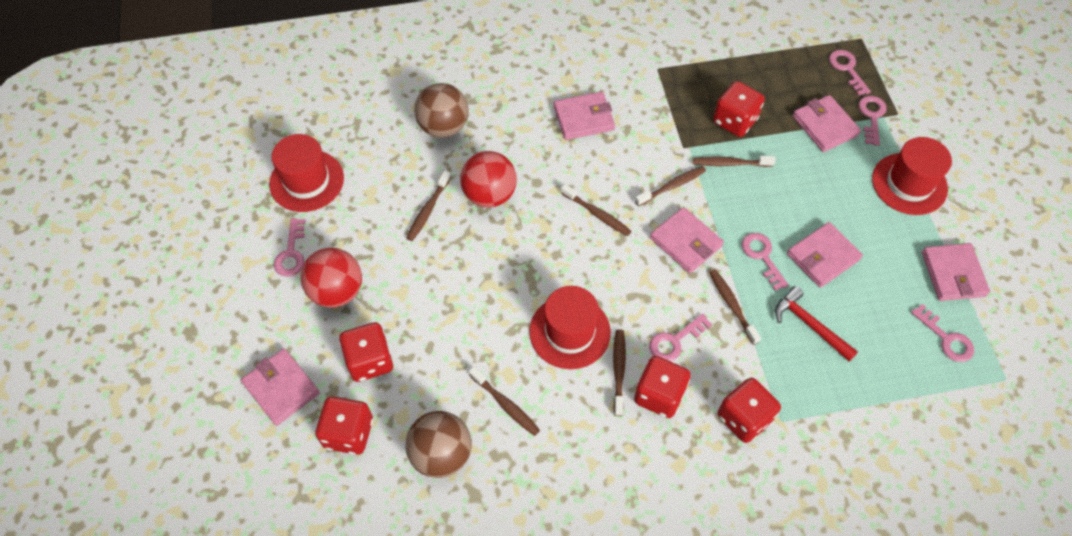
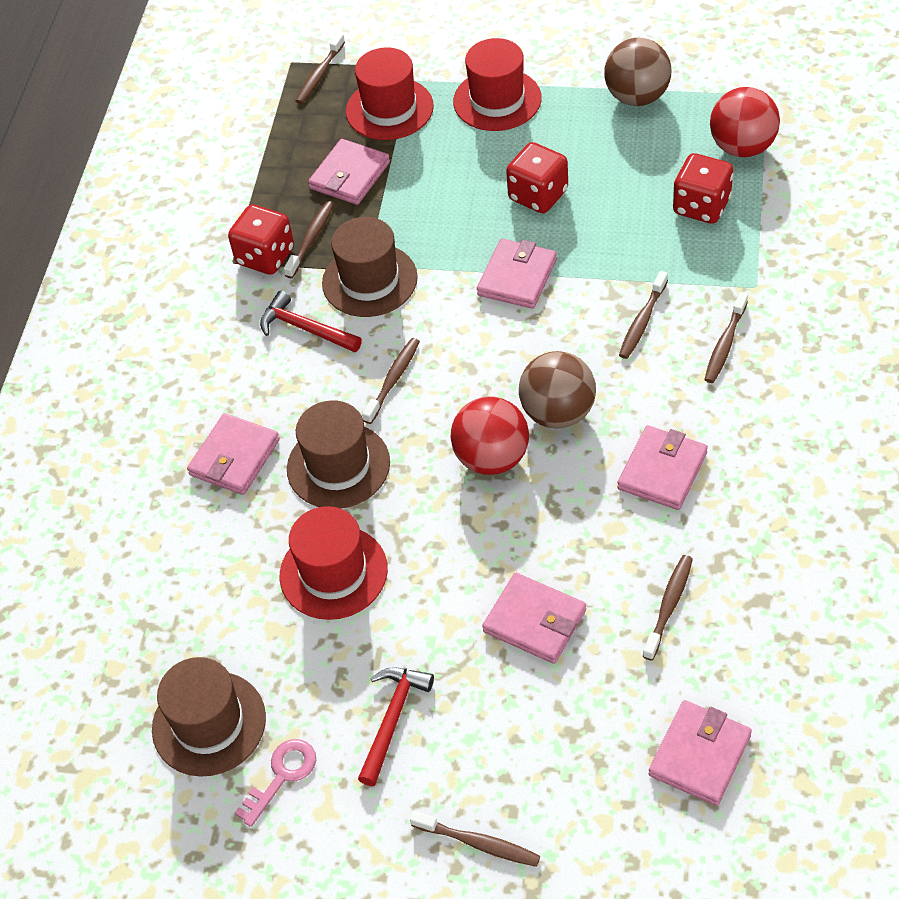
brown hat: none = 0 -> [152,657,266,777] [287,400,390,509] [322,217,418,317] = 3
pink key: [274,218,306,277] [649,314,712,361] [742,233,789,291] [829,50,871,96] [859,96,887,146] [911,304,974,362] = 6 -> [235,739,316,827] = 1
red dice: [315,396,373,455] [339,322,393,382] [634,356,691,418] [713,81,765,137] [717,378,781,443] = 5 -> [228,204,294,275] [506,142,568,213] [673,153,733,224] = 3
red hammer: [775,286,858,361] = 1 -> [260,291,362,352] [358,667,434,786] = 2

